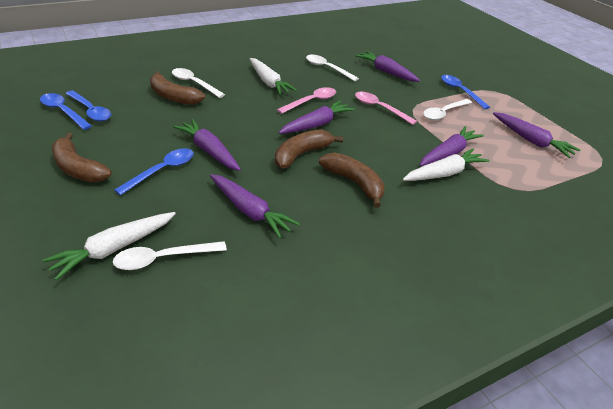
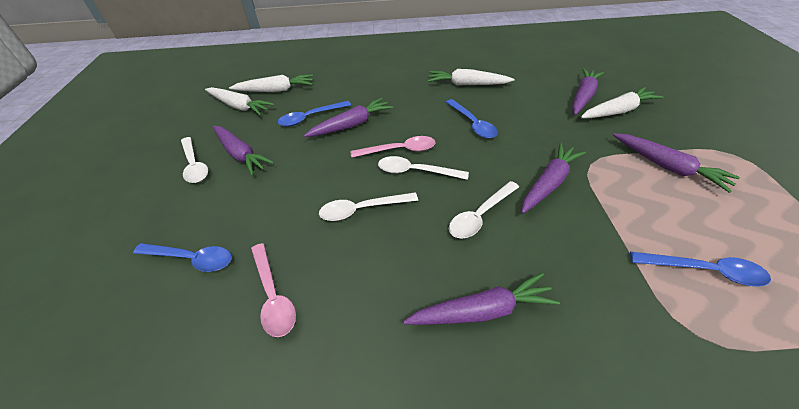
brown banana: [52,132,112,182] [150,71,205,105] [275,129,343,169] [319,153,385,208] = 4 -> none = 0
white carrot: [43,212,176,280] [250,58,297,95] [403,149,490,181] = 3 -> [205,87,274,115] [229,74,313,92] [427,69,515,86] [581,87,663,118] = 4

